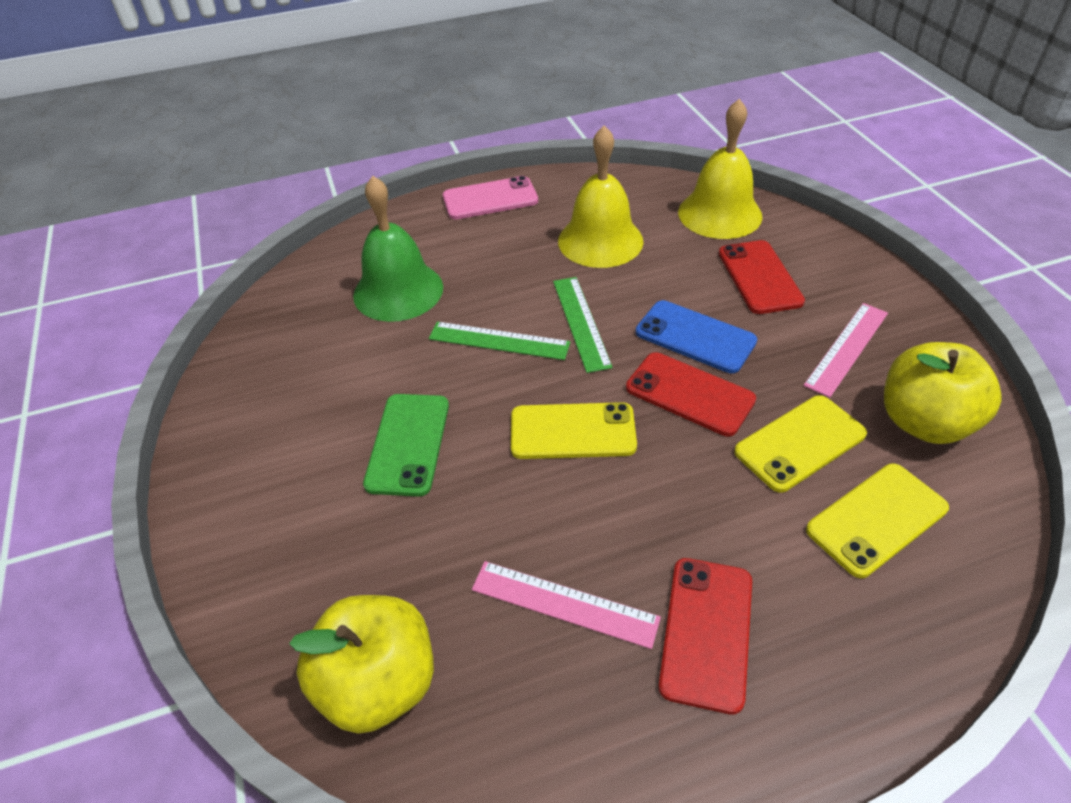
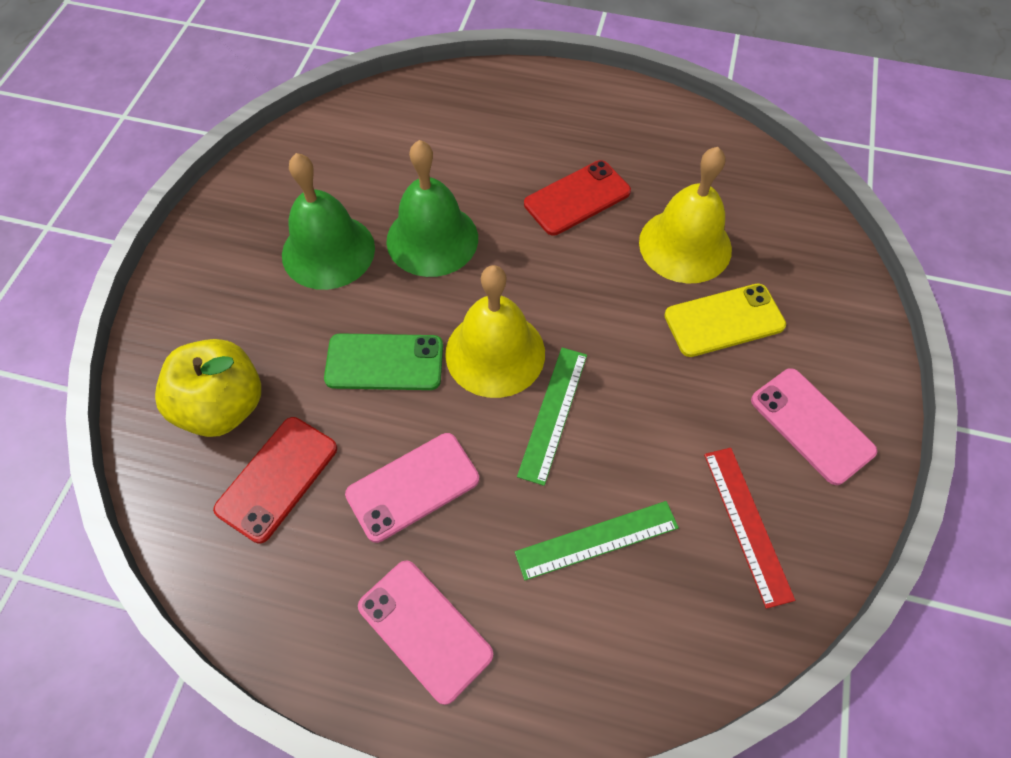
blue phone: [636,300,757,373] = 1 -> none = 0
green bell: [353,176,443,322] = 1 -> [282,153,375,290] [386,140,478,277] = 2
pink phone: [443,176,538,219] = 1 -> [345,433,479,543] [358,560,493,705] [751,368,877,485] = 3
pink ruler: [472,561,661,649] [803,303,888,398] = 2 -> none = 0
red phone: [626,352,756,436] [658,558,752,715] [719,240,805,314] = 3 -> [213,417,337,543] [524,160,631,236] = 2
red ruler: none = 0 -> [704,448,795,609] = 1
yellow apple: [289,595,434,734] [884,342,1002,444] = 2 -> [155,339,261,437] = 1
yellow phone: [511,402,637,459] [734,395,867,492] [806,464,949,578] = 3 -> [664,283,786,357] = 1

